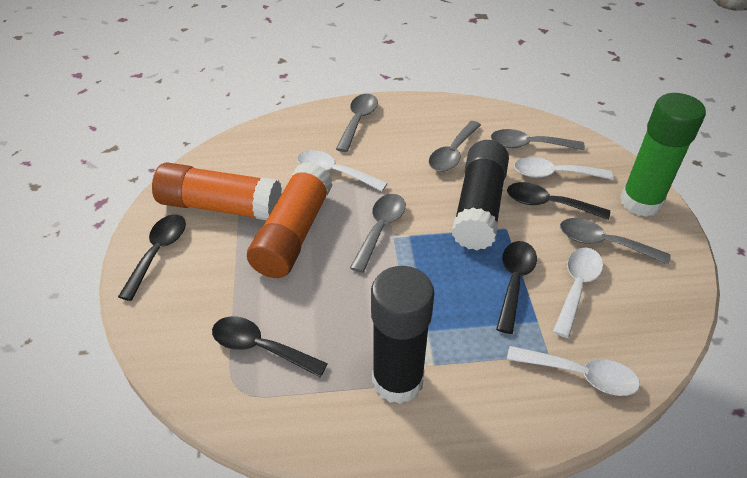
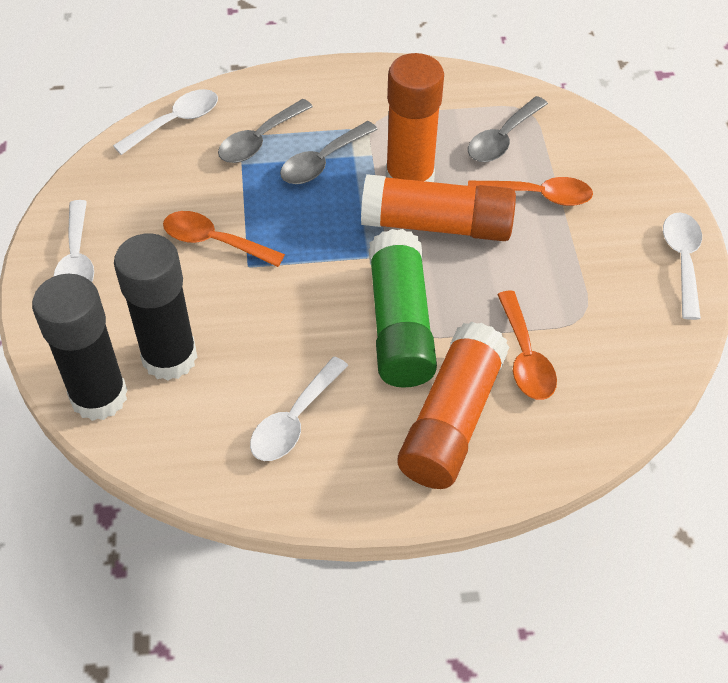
black spoon: [118,214,186,301] [212,316,328,377] [496,241,537,334] [507,182,610,220] = 4 -> none = 0
grey spoon: [336,94,378,152] [350,194,406,273] [429,121,481,172] [491,129,585,150] [560,218,671,265] = 5 -> [218,99,313,163] [280,121,378,184] [468,96,548,162] = 3
orange glue stick: [152,162,282,220] [247,162,333,278] = 2 -> [361,174,516,241] [385,53,444,182] [398,322,509,489] = 3
orange spoon: none = 0 -> [163,211,285,267] [468,177,593,206] [497,291,557,400] = 3

